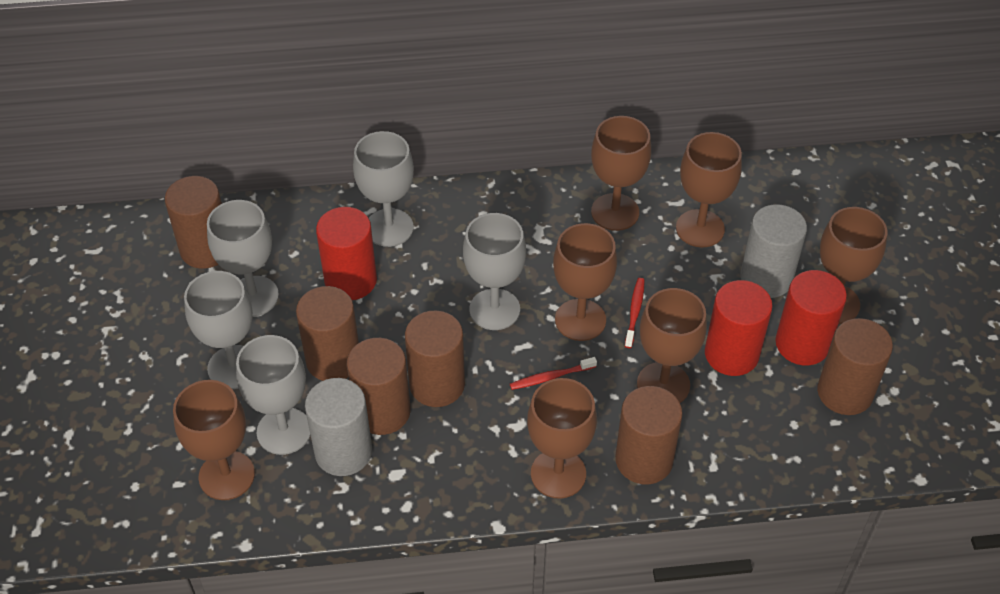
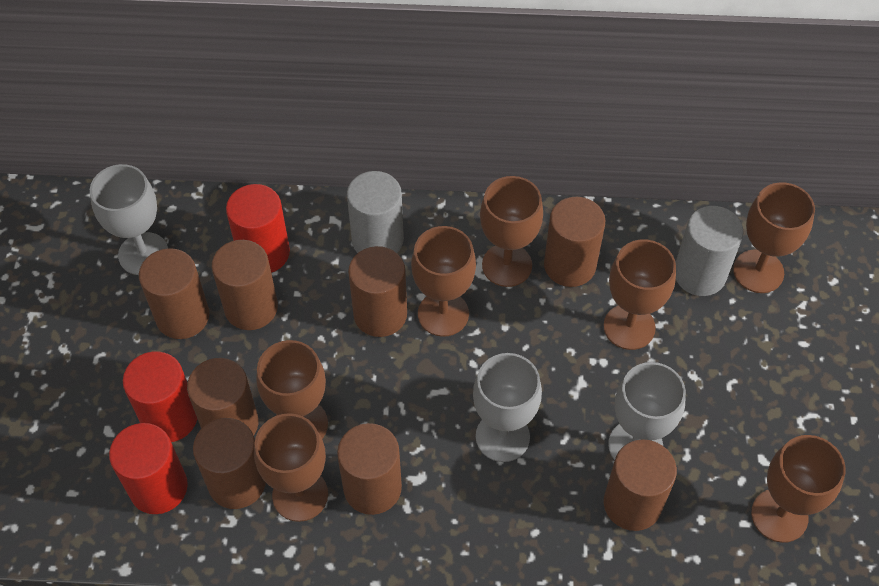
brown cylinder: [165,176,222,269] [296,286,359,381] [347,338,411,435] [405,310,465,407] [615,386,683,484] [817,318,893,415] = 6 -> [139,248,209,339] [187,358,259,436] [193,418,266,509] [212,240,278,330] [337,423,402,515] [348,246,407,337] [544,197,606,287] [604,439,677,531] = 8
grey goblet: [184,271,253,389] [207,200,279,317] [236,335,310,455] [353,131,414,247] [463,213,526,330] = 5 -> [90,164,168,275] [473,353,542,462] [608,362,686,460] = 3
red toothbrush: [510,357,597,390] [625,278,645,348] = 2 -> none = 0

